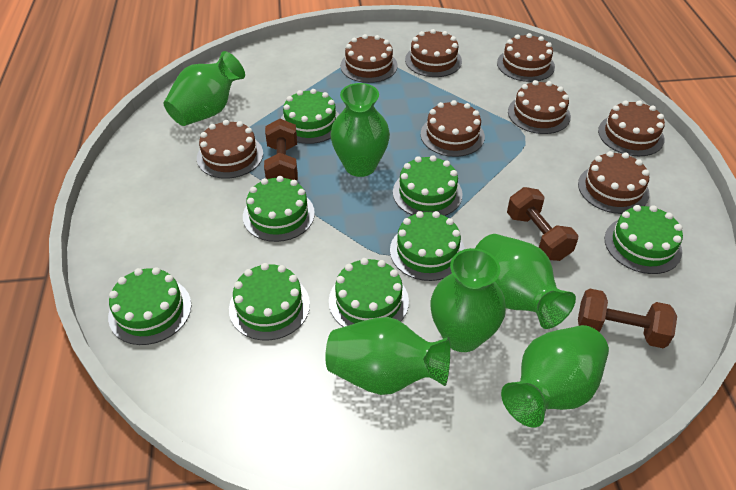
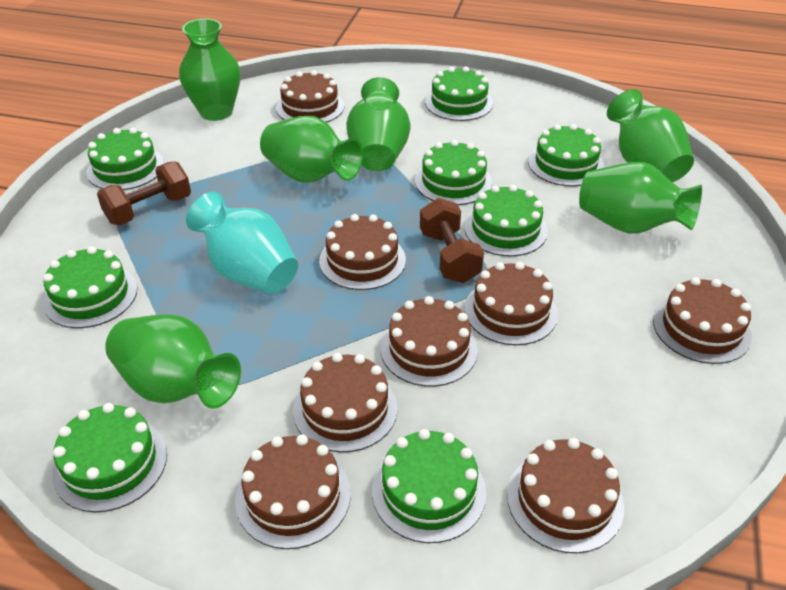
brown dumbbell: [264,119,298,180] [507,187,578,261] [578,289,677,348] = 3 -> [97,161,191,225] [420,198,484,283] = 2
turquoise vase: none = 0 -> [186,192,298,294] = 1

